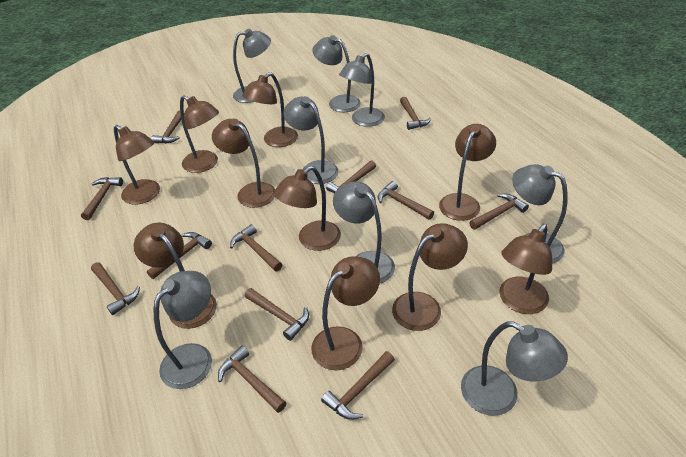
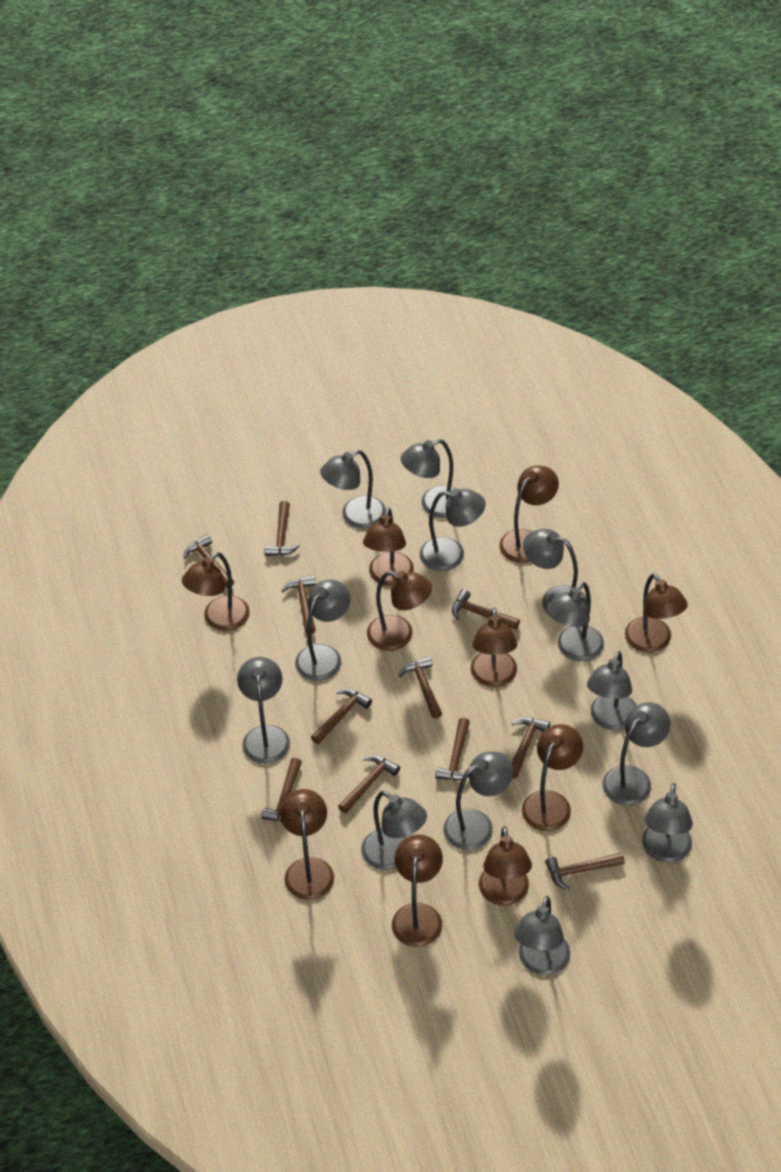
brown hammer: [81,177,123,220] [91,262,140,315] [147,232,212,279] [151,110,181,144] [218,346,286,413] [230,224,282,271] [245,288,309,341] [321,351,395,420] [326,160,376,193] [378,181,434,220] [400,97,431,130] [469,194,529,230] = 12 -> [183,534,234,588] [262,758,302,821] [265,501,300,556] [281,575,316,634] [311,689,372,744] [338,755,400,813] [399,656,442,719] [435,718,470,780] [452,589,520,630] [512,717,550,779] [545,852,625,890] = 11
grey lamp: [154,271,212,389] [233,29,271,103] [283,96,338,184] [312,35,361,112] [333,181,395,283] [339,53,385,127] [461,321,568,416] [512,164,568,264] = 8 -> [237,657,290,764] [295,580,350,681] [320,450,386,529] [361,791,427,870] [401,439,455,518] [420,488,486,571] [443,752,513,850] [514,896,570,975] [523,529,587,614] [547,582,604,661] [587,651,637,731] [602,702,671,806] [642,783,693,863] = 13

